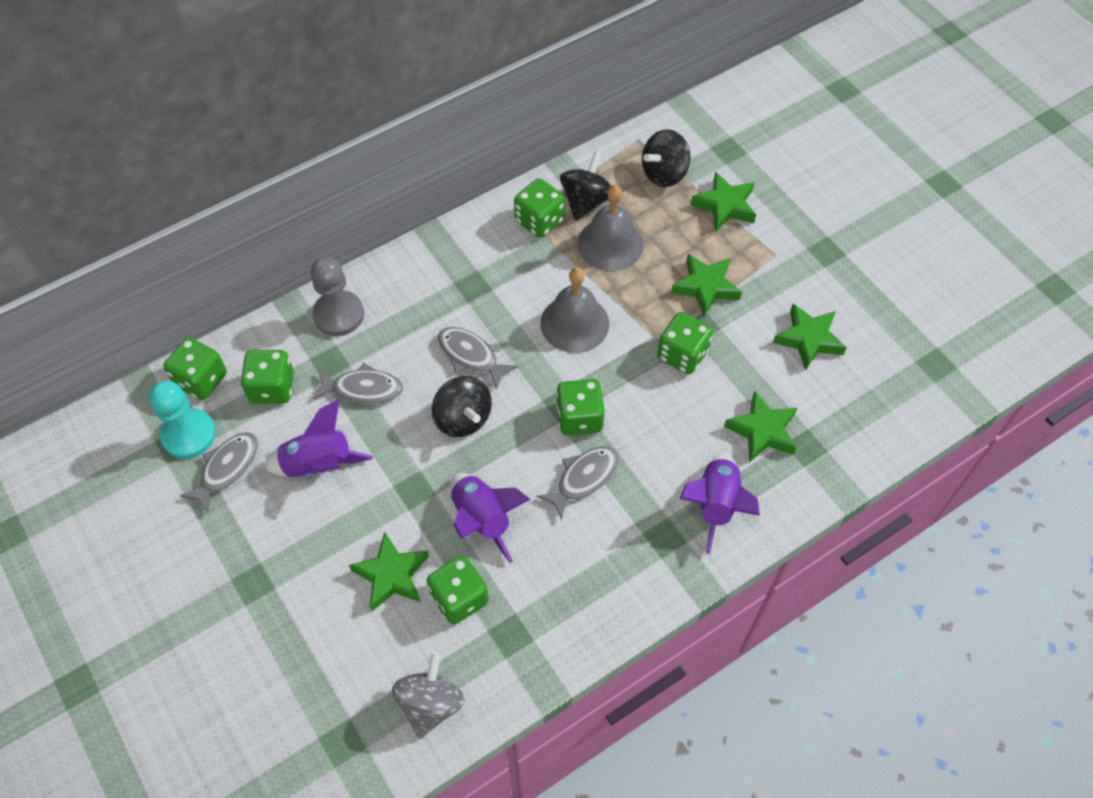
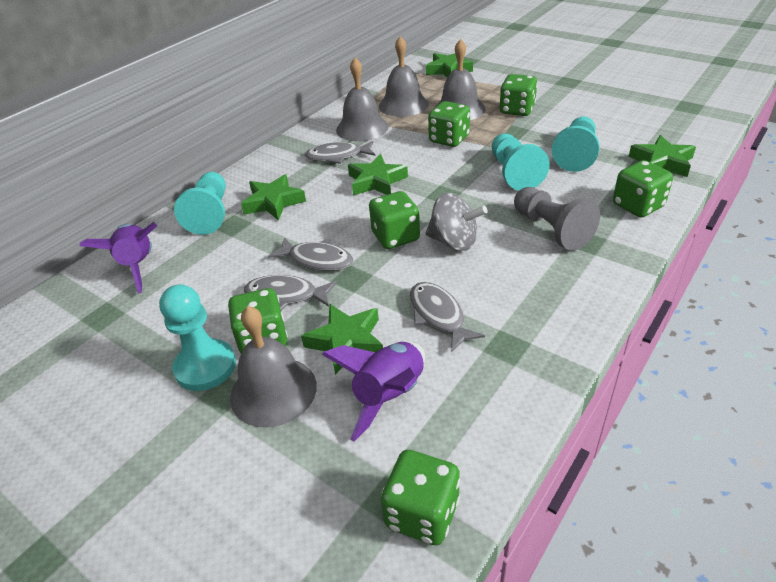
black spinning top: [432,376,492,437] [560,151,611,221] [642,129,691,187] = 3 -> none = 0
grey bell: [540,267,609,353] [578,185,644,271] = 2 -> [230,306,317,428] [336,58,388,141] [379,36,429,117] [435,39,485,120] = 4
purple rocket: [263,400,373,477] [450,473,531,563] [680,454,760,554] = 3 -> [79,222,157,294] [322,342,425,442] = 2
turquoise pawn: [149,381,216,459] = 1 -> [159,284,236,391] [174,172,226,235] [492,134,550,191] [552,116,599,172] = 4

